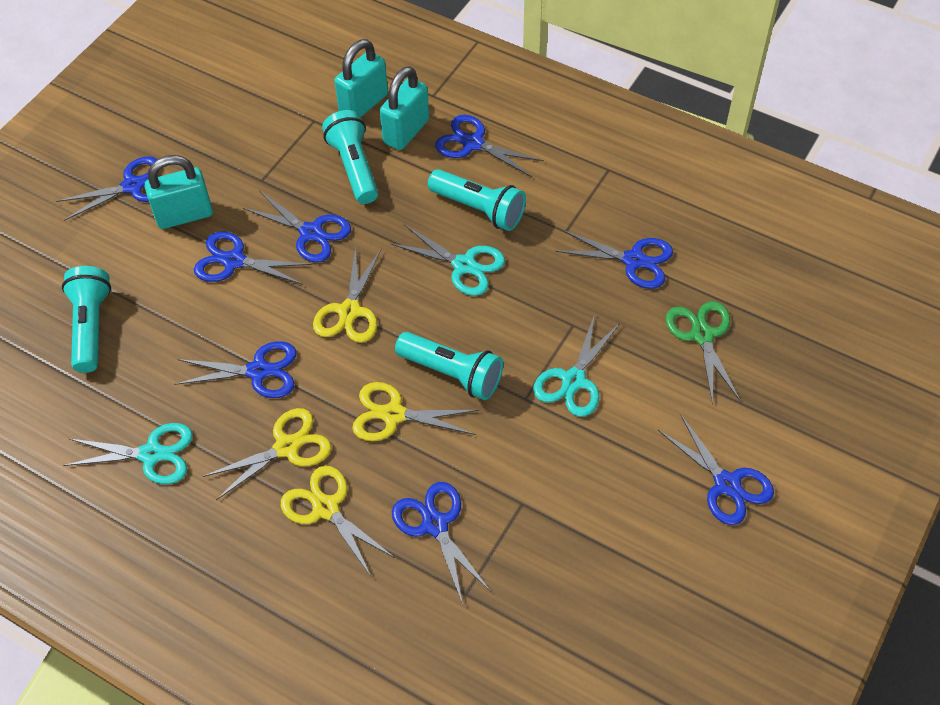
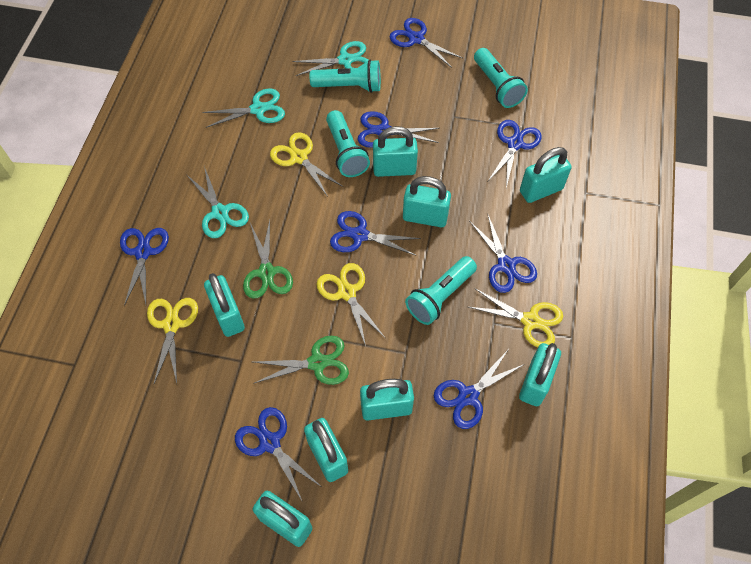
green scissors: [665,301,740,405] = 1 -> [243,220,293,299] [253,336,349,385] = 2
turquoise padlock: [145,155,213,229] [334,39,388,117] [380,66,429,150] = 3 -> [204,273,245,337] [253,491,312,547] [304,418,348,482] [360,379,414,420] [373,126,418,177] [403,176,451,227] [519,343,561,406] [520,147,572,203] = 8

